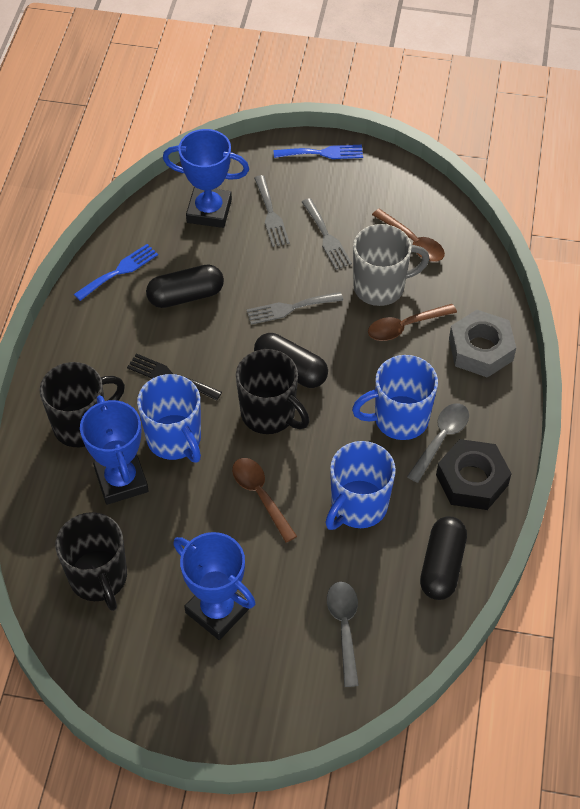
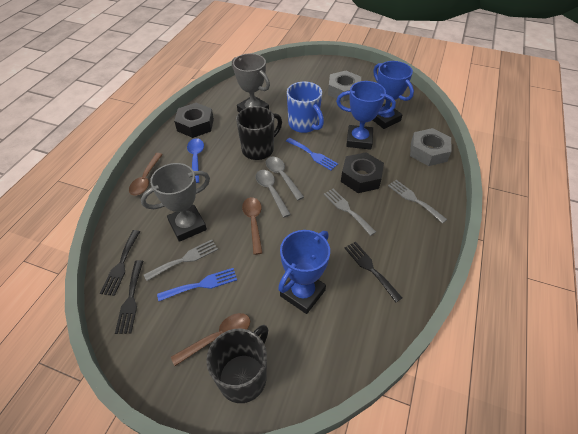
black capsule: [146,265,224,308] [254,333,328,388] [420,516,467,600] = 3 -> none = 0
black fork: [127,353,222,401] = 1 -> [100,230,140,296] [115,260,143,334] [345,241,402,302] = 3
black mug: [40,362,125,447] [56,512,127,611] [236,349,310,434] = 3 -> [206,325,268,403] [236,106,282,160] = 2
black nut: [436,439,512,510] = 1 -> [174,103,214,138] [341,152,384,193] = 2
blue mug: [137,374,201,462] [325,441,396,530] [352,355,438,440] = 3 -> [287,82,324,133] = 1
blue spoon: none = 0 -> [187,138,204,183] = 1
grey mug: [353,224,430,306] = 1 -> none = 0
grey nut: [449,310,516,378] = 1 -> [328,71,361,102] [410,128,452,166] = 2
grey trophy: none = 0 -> [141,163,210,242] [232,53,270,112] = 2

